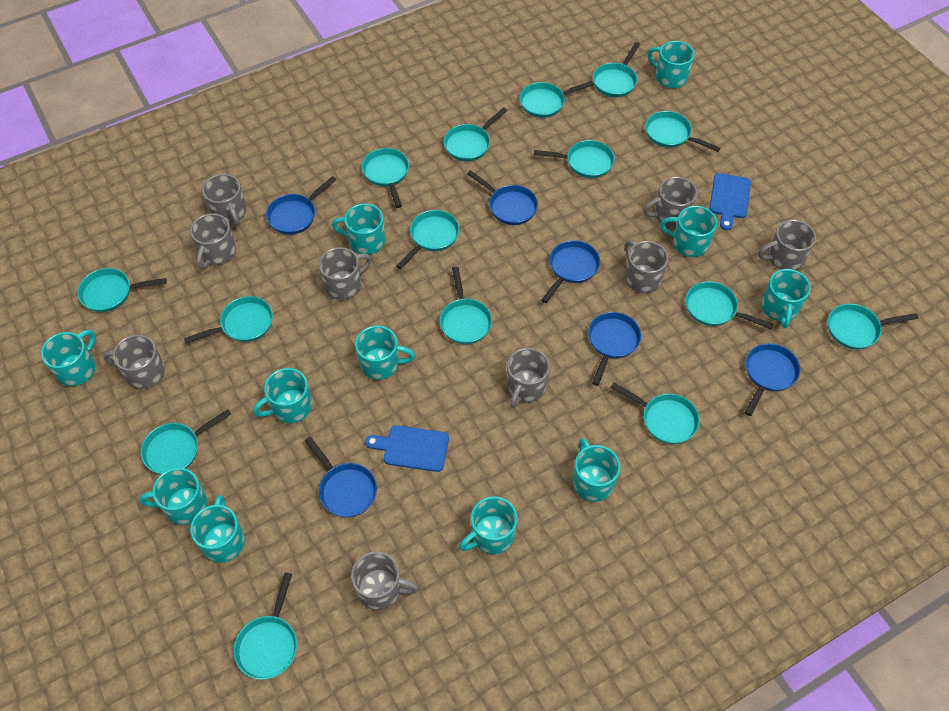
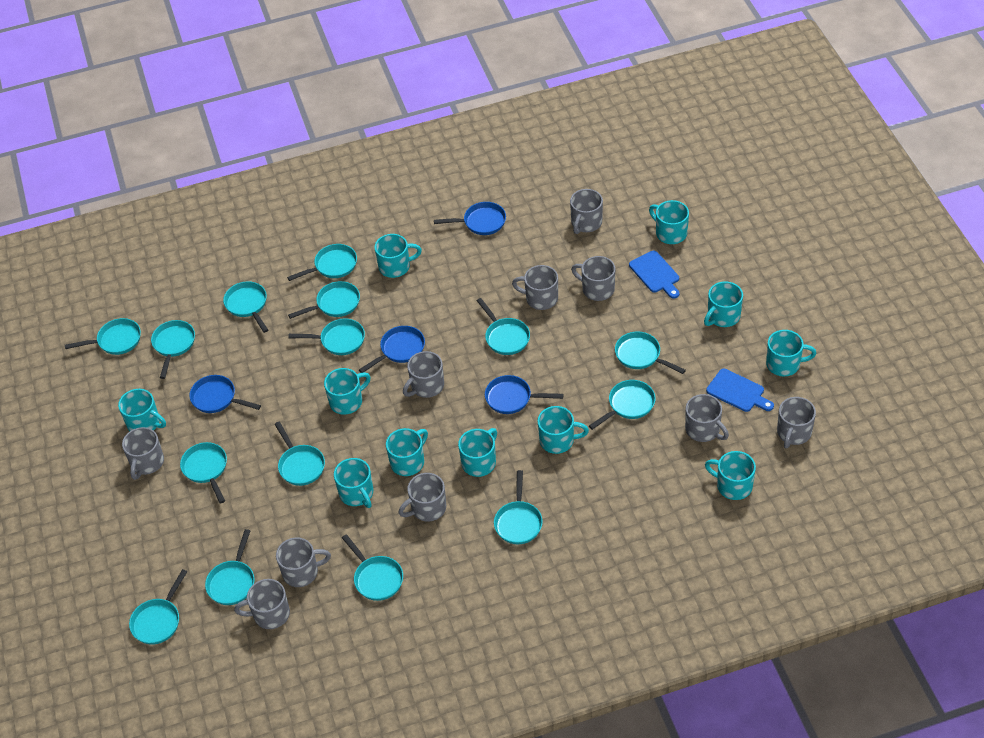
blue pan: [266,176,336,235] [305,437,377,517] [467,170,538,225] [542,240,600,303] [588,312,641,386] [745,343,800,416] = 6 -> [189,375,261,413] [359,326,425,373] [434,202,506,235] [485,375,563,414] = 4
grey mug: [103,335,165,389] [190,213,236,269] [202,174,246,226] [319,247,372,300] [351,551,419,610] [507,348,550,408] [625,240,668,293] [643,177,698,227] [758,220,816,270] = 9 -> [122,427,164,480] [234,579,290,629] [276,537,331,587] [398,473,446,521] [403,351,444,398] [512,265,558,310] [570,189,603,234] [571,256,615,301] [685,394,729,442] [777,397,816,448] = 10

